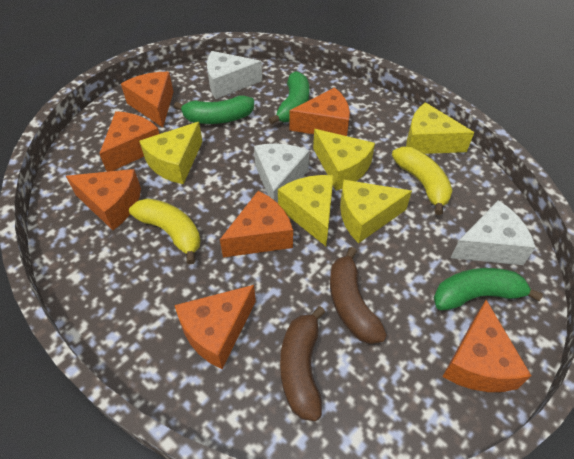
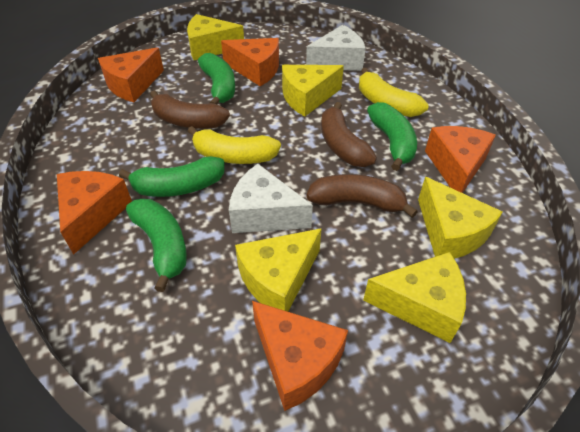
brown banana: [280,306,325,421] [330,247,387,344] = 2 -> [150,90,230,128] [306,174,418,218] [321,102,377,167] = 3
green banana: [174,96,254,124] [269,71,309,124] [434,268,543,310] = 3 -> [119,156,225,197] [126,199,187,292] [198,53,235,104] [367,102,417,171] = 4
orange cheese: [66,169,141,230] [99,111,159,172] [121,72,174,128] [175,285,256,369] [220,191,293,257] [289,87,350,136] [442,300,531,392] = 7 -> [57,171,132,254] [98,48,164,102] [221,38,279,86] [252,301,348,411] [425,126,496,193] = 5
white cheese: [207,51,262,99] [254,143,309,203] [451,200,536,265] = 3 -> [229,164,313,233] [306,25,366,71] = 2

